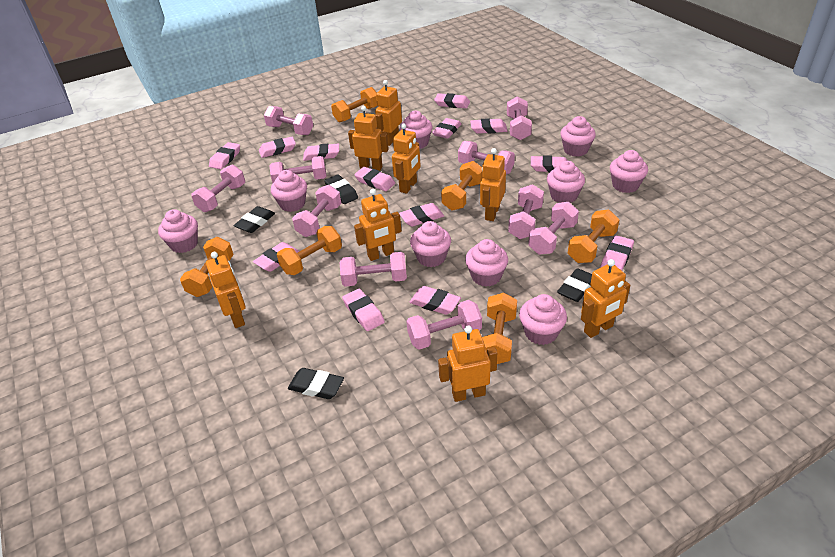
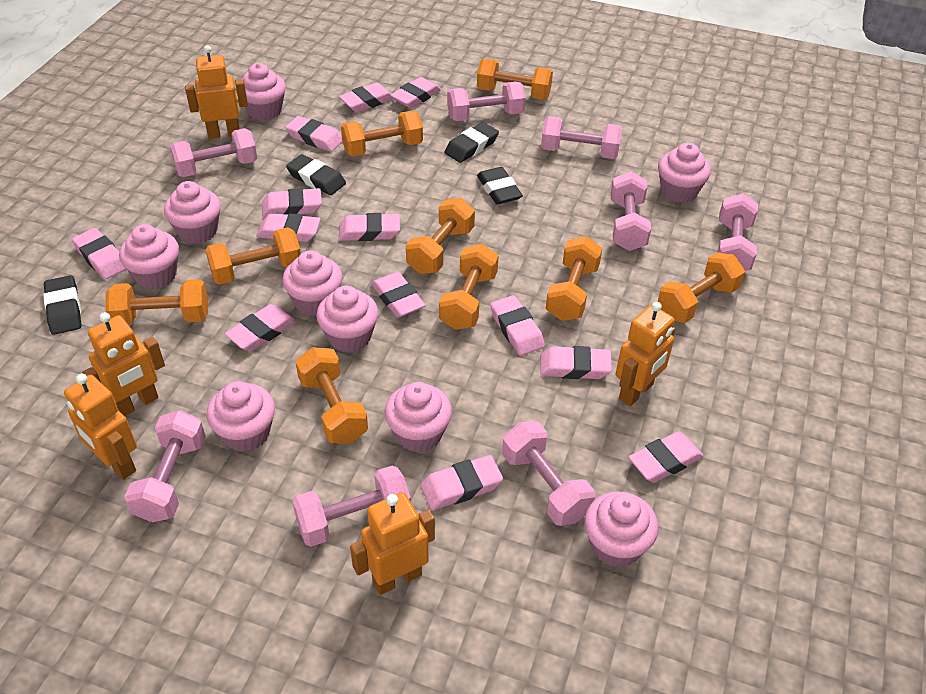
orange dumbbell: [180,237,234,297] [277,226,342,275] [331,87,377,122] [441,161,483,211] [482,293,517,364] [568,209,619,263] = 6 -> [106,279,208,325] [205,227,301,285] [296,347,368,443] [341,111,423,156] [406,198,475,274] [439,244,499,330] [477,59,553,100] [546,236,602,321] [658,252,745,323] = 9
orange robot: [206,252,246,328] [348,106,389,171] [354,189,402,261] [375,80,402,146] [392,123,421,194] [438,326,497,402] [480,148,506,221] [581,259,630,338] = 8 -> [64,374,137,480] [82,312,165,416] [185,45,248,139] [350,492,435,595] [616,302,675,406] = 5
pink dumbbell: [191,164,245,212] [264,106,313,135] [269,156,327,183] [292,185,341,237] [340,252,407,287] [406,300,482,350] [458,141,515,174] [507,96,532,140] [508,184,544,239] [528,202,579,255] = 10 -> [124,410,206,522] [170,128,257,177] [292,466,411,547] [447,82,526,121] [502,421,595,526] [541,116,622,159] [611,171,651,251] [717,194,758,271] = 8

